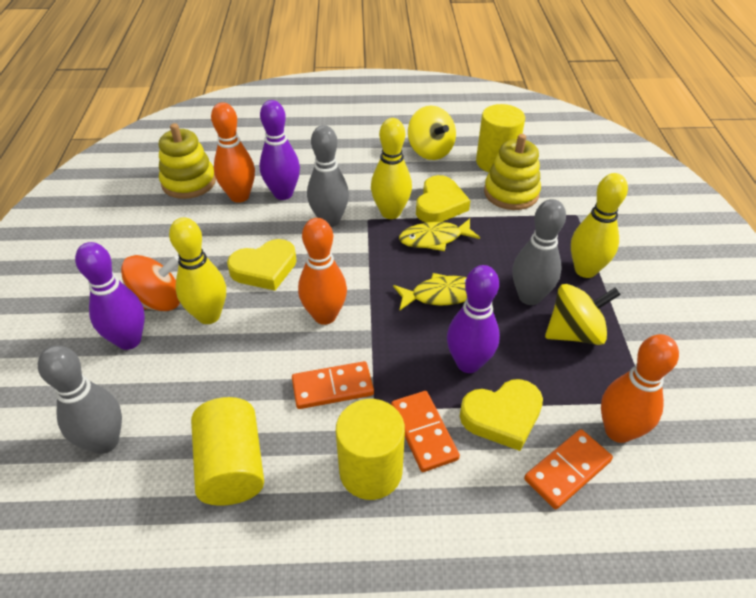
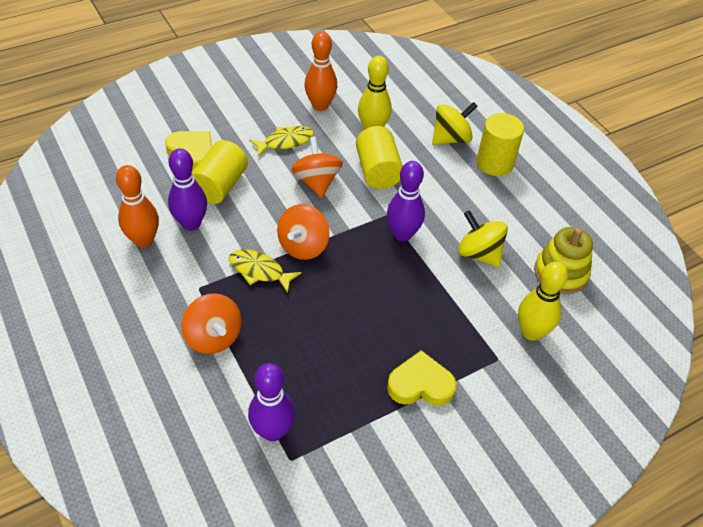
grey bowling pin: [38,345,122,454] [307,125,349,227] [512,199,566,305] = 3 -> none = 0
orange bowling pin: [211,102,255,203] [298,218,347,325] [601,334,679,443] = 3 -> [116,165,159,248] [304,31,337,111] = 2
orange domino: [292,361,374,409] [391,391,460,472] [524,429,613,509] = 3 -> none = 0
orange spinning top: [121,255,180,311] = 1 -> [181,293,242,354] [277,204,329,260] [291,136,343,198] = 3
yellow bowling pin: [169,218,226,324] [371,118,412,219] [571,173,628,278] = 3 -> [358,56,392,129] [518,261,568,341] = 2
yellow heart: [227,239,297,291] [416,175,470,222] [460,379,543,451] = 3 -> [165,131,212,170] [387,350,457,406] = 2
yellow stacking toy: [159,123,216,199] [484,134,541,210] = 2 -> [534,227,593,294] = 1

